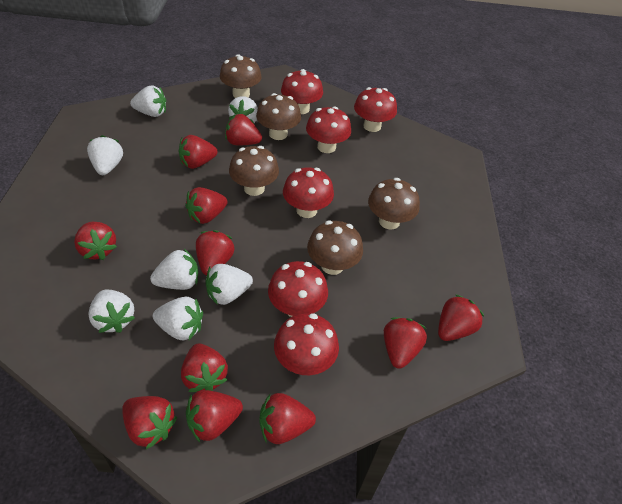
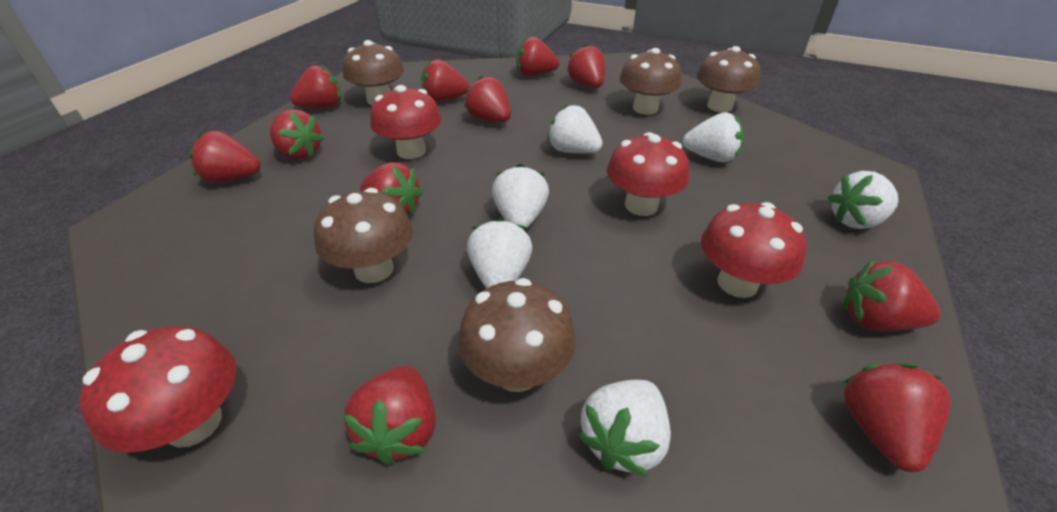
red mushroom: [268,261,328,317] [274,313,339,375] [281,69,323,114] [283,167,334,218] [306,106,351,153] [354,87,397,132] = 6 -> [79,326,236,453] [370,85,442,159] [607,132,689,216] [701,202,807,298] = 4
white strawberry: [87,135,123,175] [88,290,135,333] [130,85,166,117] [150,249,198,290] [153,297,203,341] [205,264,253,305] [228,96,258,124] = 7 -> [467,218,532,289] [492,164,549,228] [547,105,603,153] [578,380,671,477] [683,112,744,162] [828,171,898,229] = 6

